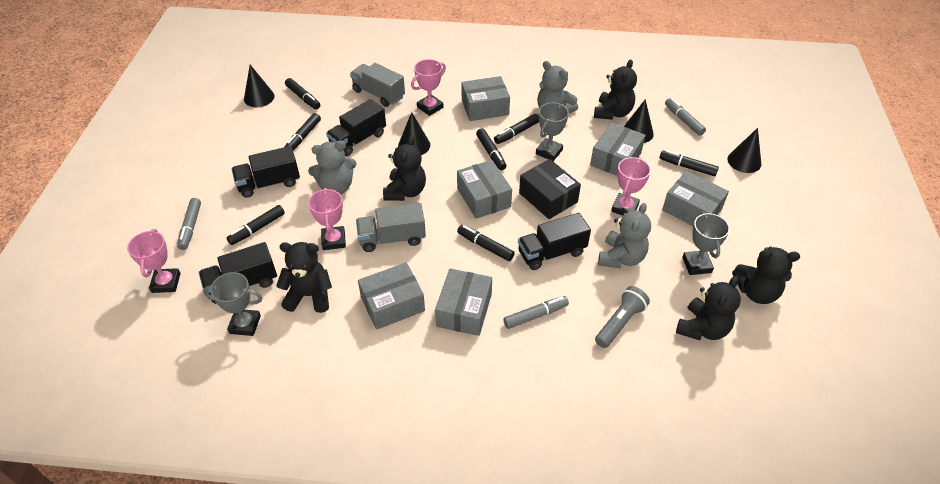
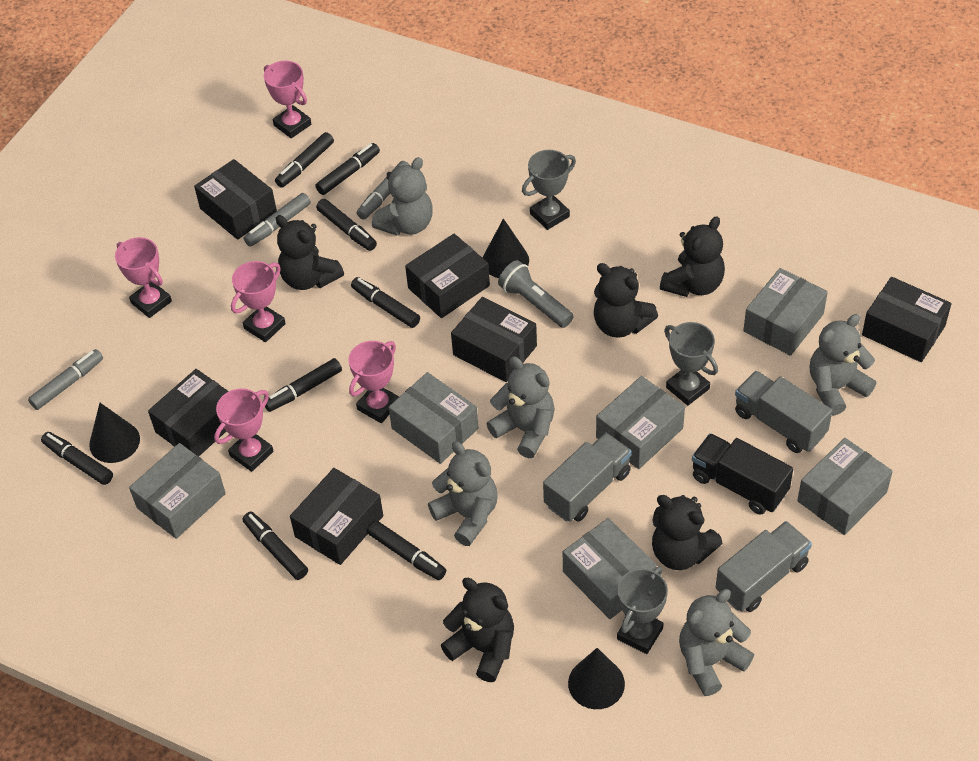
black box: [519,159,581,219] = 1 -> [148,369,229,456] [194,159,277,240] [290,468,383,565] [405,234,490,318] [451,297,537,382] [862,277,951,362] = 6
black cone: [244,65,275,107] [398,112,430,155] [624,99,654,143] [727,128,762,173] = 4 -> [89,403,140,463] [483,219,529,278] [568,648,625,709] = 3
black marker: [227,205,285,245] [284,113,321,150] [285,78,320,109] [457,225,515,261] [476,129,507,170] [494,114,539,144] [659,150,719,176] = 7 -> [41,432,113,485] [242,512,308,580] [265,358,342,412] [275,132,334,188] [315,143,380,195] [316,199,377,251] [351,277,420,328] [367,521,446,580] = 8
black truck: [199,242,277,304] [232,146,300,198] [326,99,386,156] [518,213,591,270] = 4 -> [692,433,793,514] = 1
grey teddy bear: [308,140,357,194] [537,61,578,113] [598,203,651,269] = 3 -> [372,157,433,236] [428,441,498,546] [487,357,555,458] [679,589,754,696] [810,314,876,416] = 5
grey truck: [350,63,405,107] [356,203,426,252] = 2 -> [543,433,632,522] [716,521,812,612] [735,371,832,453] = 3
pink trophy: [127,229,181,293] [308,188,346,250] [411,59,446,116] [611,157,651,216] = 4 -> [115,237,172,318] [214,388,274,472] [231,261,286,342] [264,61,311,138] [349,341,399,423] = 5

